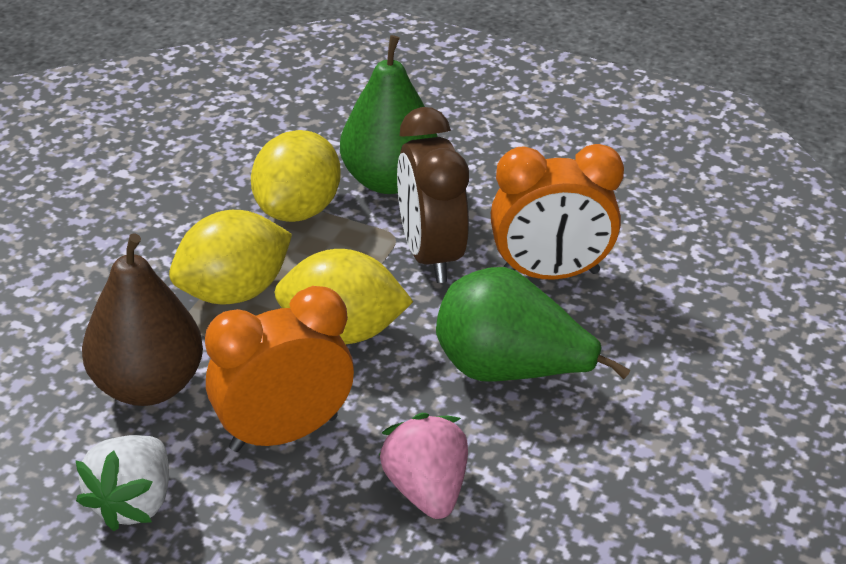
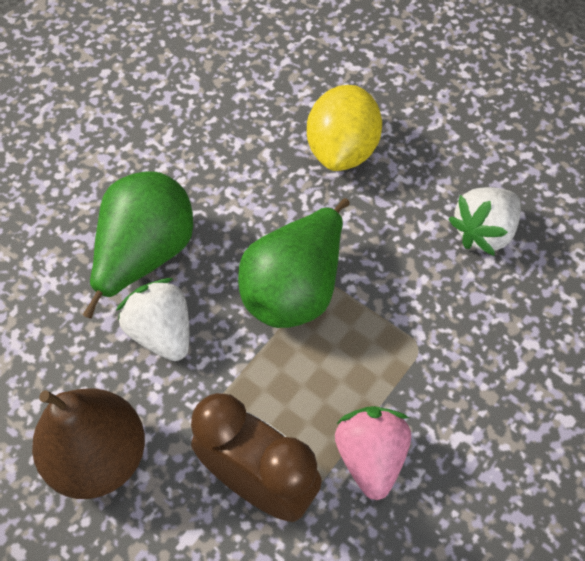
orange clock: [205,286,354,452] [491,144,624,280] = 2 -> none = 0
white strawberry: [76,435,169,531] = 1 -> [116,278,189,361] [449,187,521,256] = 2
yellow lemon: [169,210,292,304] [251,130,341,222] [274,249,413,344] = 3 -> [307,85,382,171] = 1

